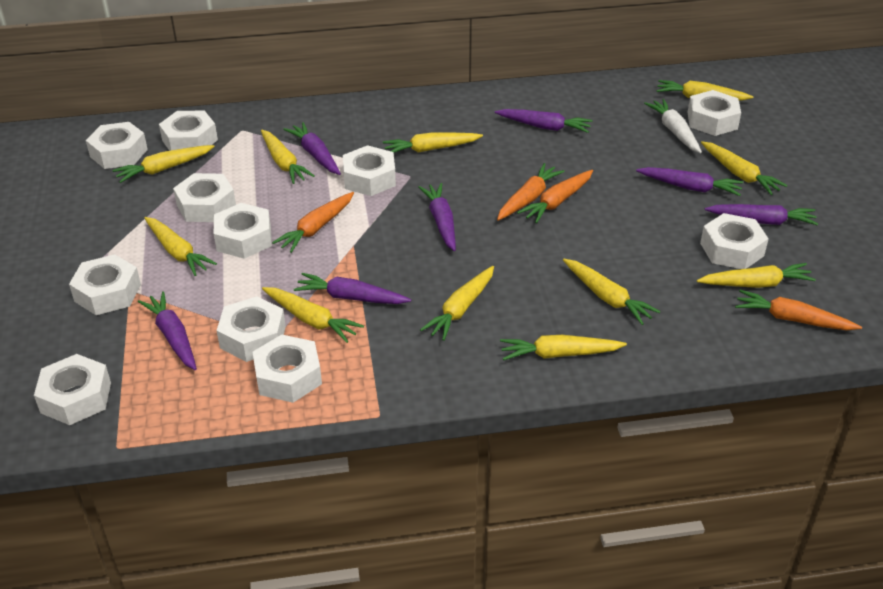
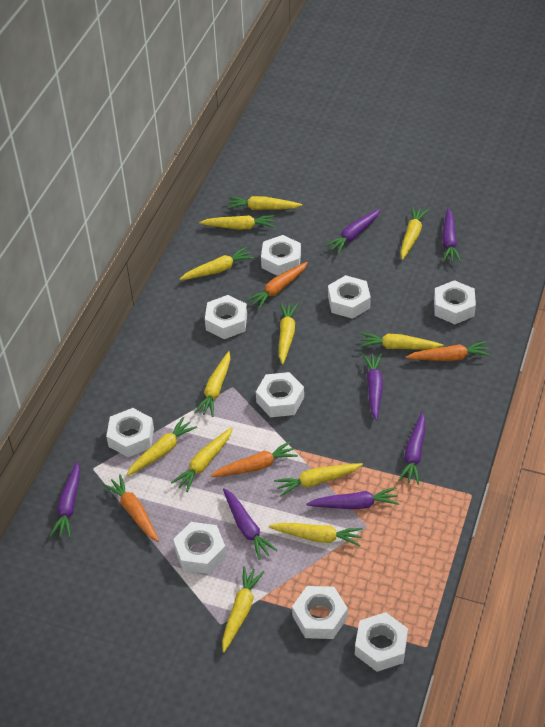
white carrot: [644,99,702,153] = 1 -> none = 0
white nut: [34,354,111,425] [69,254,141,315] [86,122,148,169] [159,110,218,151] [173,173,236,222] [214,203,272,259] [216,296,286,362] [253,334,322,403] [343,145,396,196] [687,90,741,136] [700,213,769,269] = 11 -> [106,408,154,457] [173,522,226,574] [205,295,247,339] [256,372,304,417] [261,235,301,276] [292,586,348,639] [328,275,371,319] [355,612,408,672] [434,280,476,324] = 9
yellow carrot: [112,145,215,183] [144,217,217,276] [261,129,315,184] [262,287,364,343] [383,132,483,153] [420,266,494,341] [500,335,627,360] [563,259,660,325] [656,80,753,101] [697,263,816,288] [701,141,788,195] = 11 -> [127,417,197,476] [171,427,233,492] [179,247,254,280] [194,351,230,417] [199,215,275,230] [222,566,264,652] [227,196,302,210] [269,523,363,546] [274,463,363,497] [279,302,298,364] [359,333,444,350] [401,206,429,260] = 12

